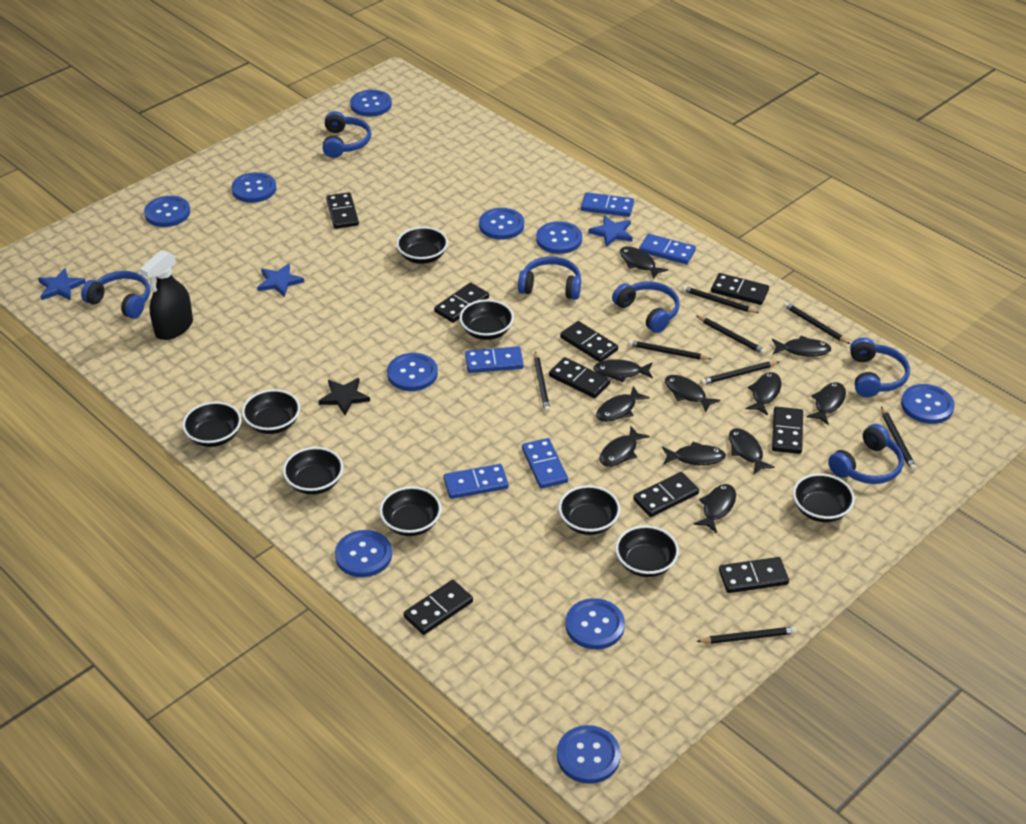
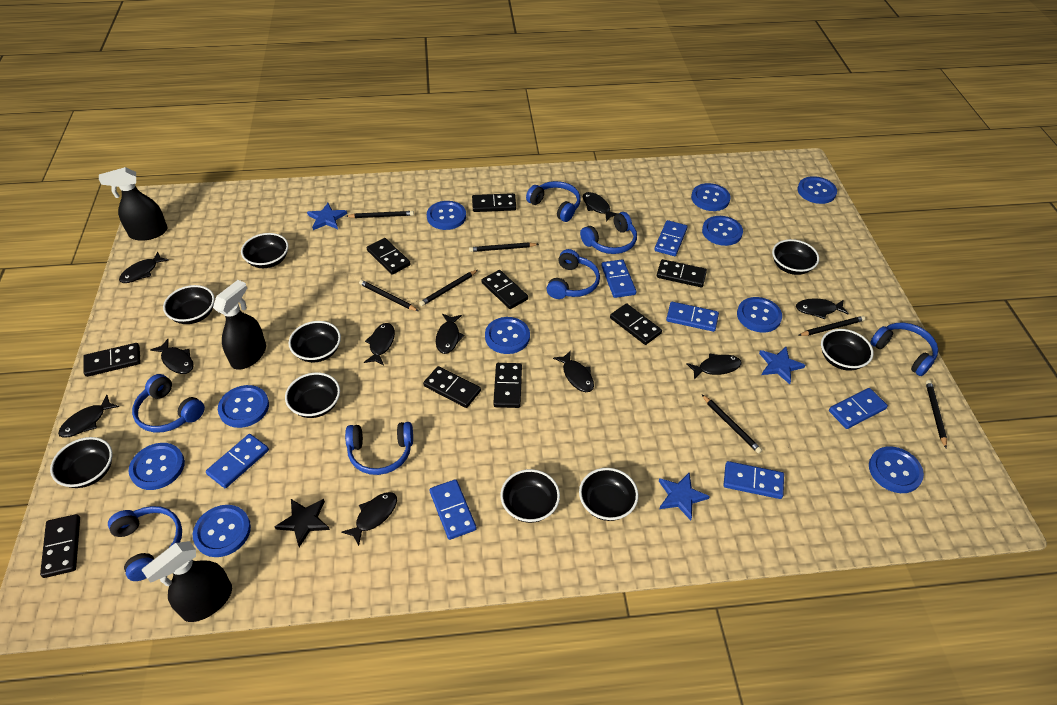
black fish: [593,359,653,382] [596,386,650,422] [599,426,650,467] [620,246,668,279] [662,442,726,465] [665,375,720,412] [694,484,736,533] [729,428,775,475] [746,372,781,415] [772,336,832,357] [807,382,846,425] = 11 -> [58,395,119,438] [119,251,169,283] [150,339,194,374] [341,492,397,546] [364,323,395,365] [436,314,465,354] [553,350,594,392] [583,192,618,222] [687,353,742,380] [796,298,849,319] = 10
black pencil: [534,352,550,412] [628,340,712,360] [682,286,759,313] [696,315,766,355] [696,626,797,644] [700,361,779,385] [783,302,850,344] [881,406,917,471] = 8 -> [346,211,414,218] [359,280,418,311] [419,270,478,306] [469,242,538,252] [702,395,762,454] [798,316,865,336] [926,380,947,448] = 7
black spray bottle: [140,250,193,340] = 1 -> [99,167,168,241] [142,541,232,622] [213,280,266,370] = 3
blue domino: [443,464,509,499] [465,346,524,373] [522,438,568,489] [581,192,634,217] [639,234,696,264] = 5 -> [206,434,269,488] [429,479,477,540] [601,259,636,298] [654,220,687,256] [666,302,719,332] [724,461,784,499] [829,388,888,429] = 7
blue headphones: [81,271,150,319] [323,111,371,158] [518,256,581,300] [612,281,680,333] [828,424,904,484] [850,337,910,397] = 6 -> [108,506,182,581] [132,374,205,432] [345,422,413,475] [526,181,580,222] [547,249,600,299] [580,212,637,254] [870,322,938,376] = 7

